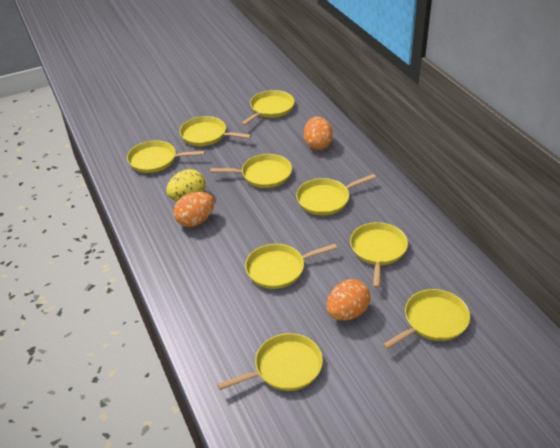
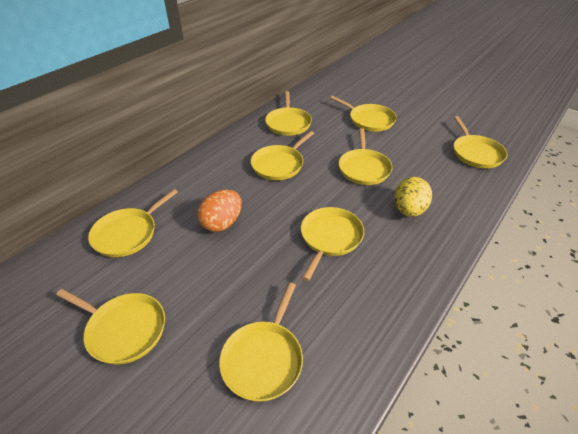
orange egg: [174,192,214,227] [304,117,333,150] [327,279,371,321] = 3 -> [197,190,242,232] = 1

